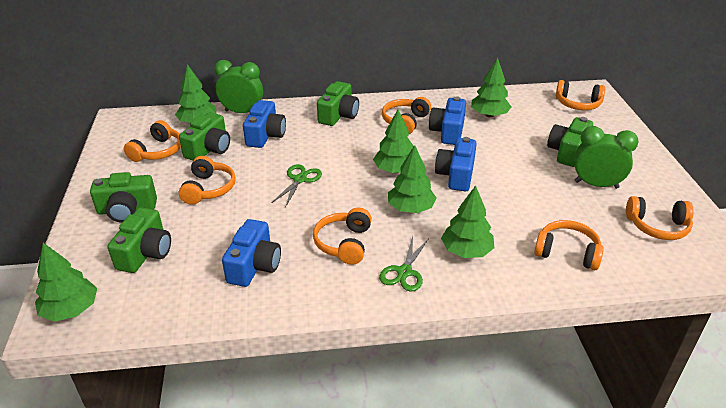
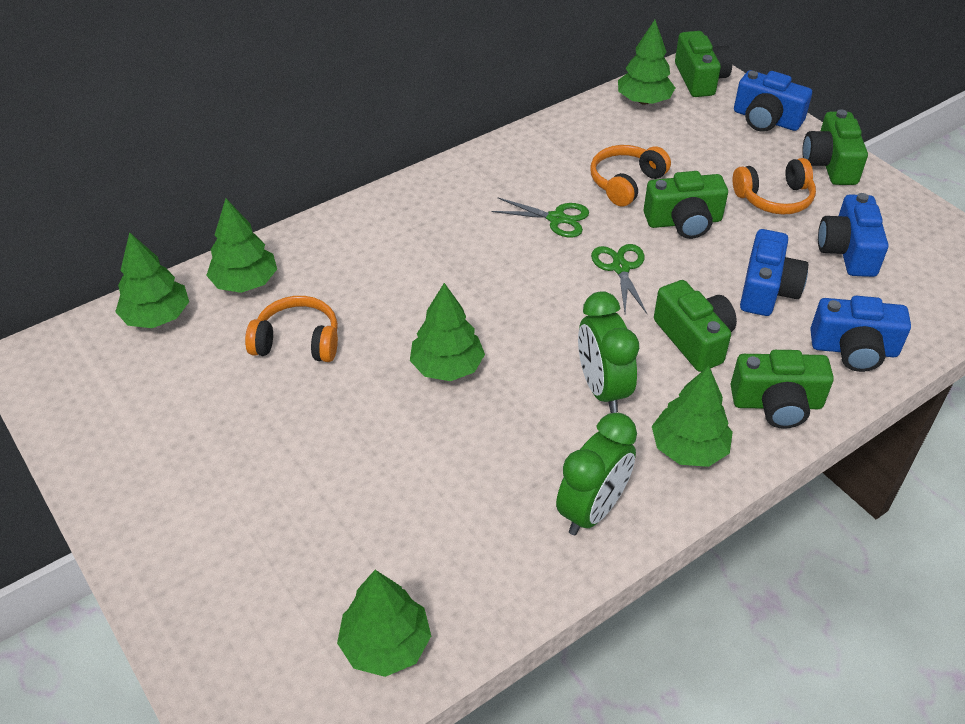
orange headphones: [124,120,181,162] [179,156,236,205] [313,208,372,265] [382,97,431,134] [534,220,604,270] [556,80,605,110] [626,196,694,240] = 7 -> [245,296,338,362] [590,145,671,207] [733,158,816,215] = 3

